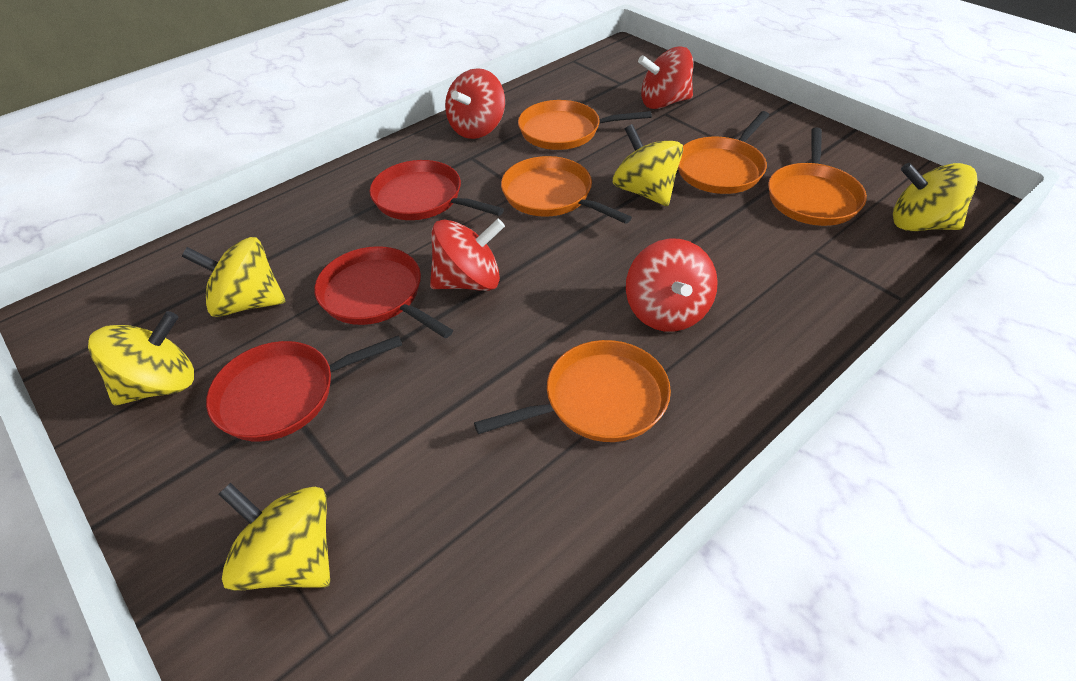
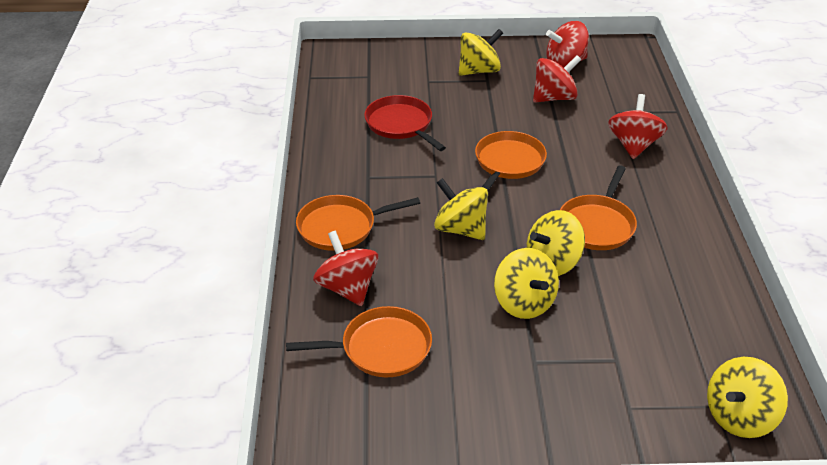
orange pan: [474,340,671,442] [501,156,632,224] [518,100,652,150] [678,111,769,194] [768,127,867,226] = 5 -> [286,306,432,377] [296,195,420,251] [475,131,547,190] [560,165,637,250] = 4
red pan: [206,335,402,442] [314,246,453,338] [370,160,504,220] = 3 -> [364,95,446,151] = 1

